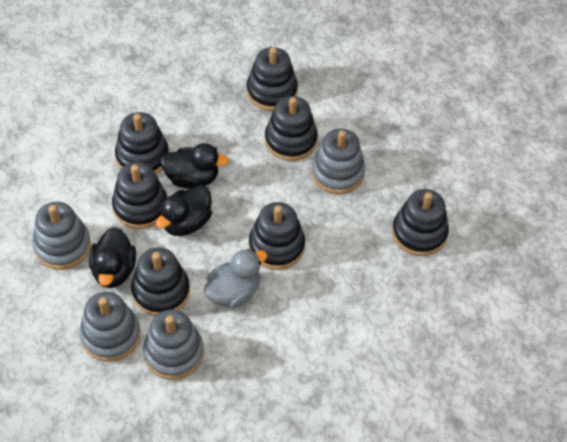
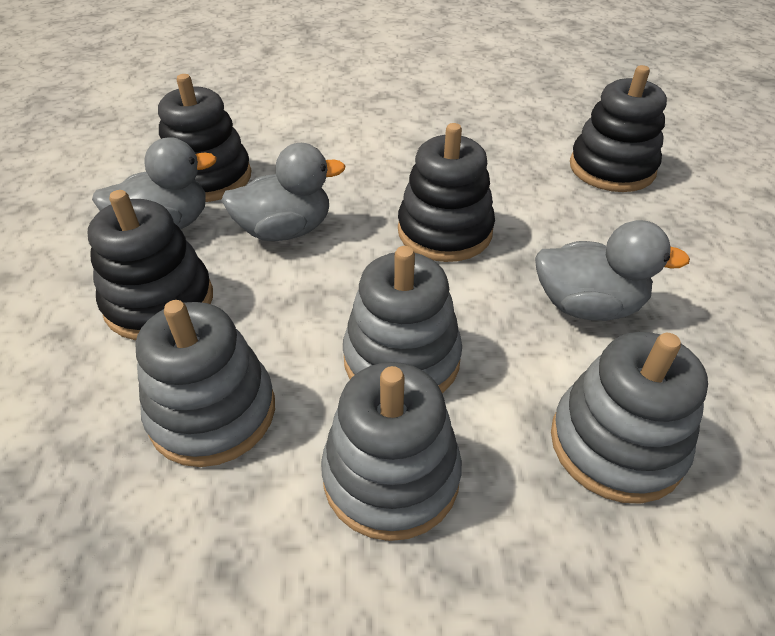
black duck: [89,227,136,288] [156,185,212,236] [160,143,229,189] = 3 -> none = 0
black stacking toy: [112,162,167,229] [115,112,169,174] [131,247,190,316] [247,47,298,111] [249,202,305,270] [265,96,318,161] [392,189,449,256] = 7 -> [88,190,213,340] [158,74,251,202] [398,123,495,262] [570,65,667,192] = 4
grey duck: [204,249,267,309] = 1 -> [92,137,217,229] [221,143,345,241] [535,220,690,321] = 3

